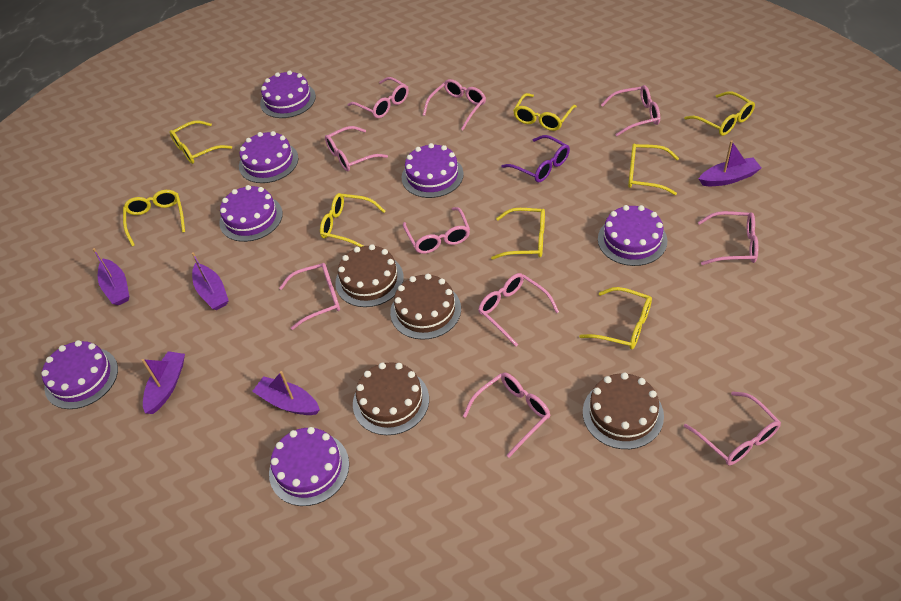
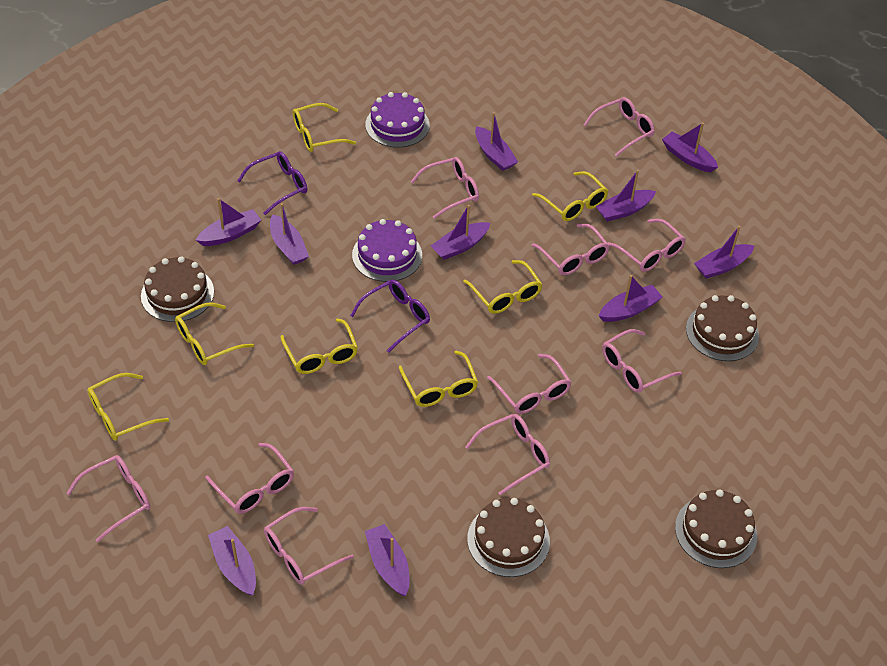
purple boat: [93,248,129,306] [141,351,185,414] [192,252,229,310] [252,371,320,415] [699,140,761,186] = 5 -> [196,198,261,246] [208,526,256,596] [270,203,309,265] [365,524,409,596] [431,205,490,260] [475,112,518,171] [596,170,656,222] [599,275,663,322] [662,123,718,172] [694,226,755,279] = 10
purple cake: [41,340,118,409] [219,185,283,242] [239,131,298,183] [260,70,316,118] [269,427,349,506] [402,143,464,198] [598,205,667,266] = 7 -> [352,219,422,282] [365,92,430,148] = 2
purple glasses: [501,135,570,183] = 1 -> [237,151,307,215] [350,280,430,353] = 2
yellow glasses: [123,190,185,246] [169,120,232,164] [320,193,385,247] [491,208,545,260] [513,93,577,131] [579,287,652,350] [628,144,679,195] [684,91,755,136] = 8 -> [87,373,169,441] [175,302,254,365] [281,318,358,374] [293,103,356,152] [399,351,478,407] [463,260,543,314] [532,171,608,221] = 7

